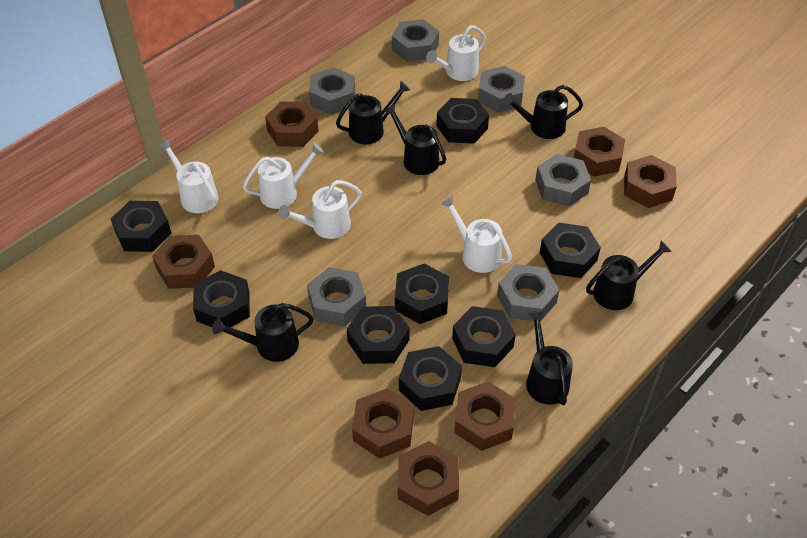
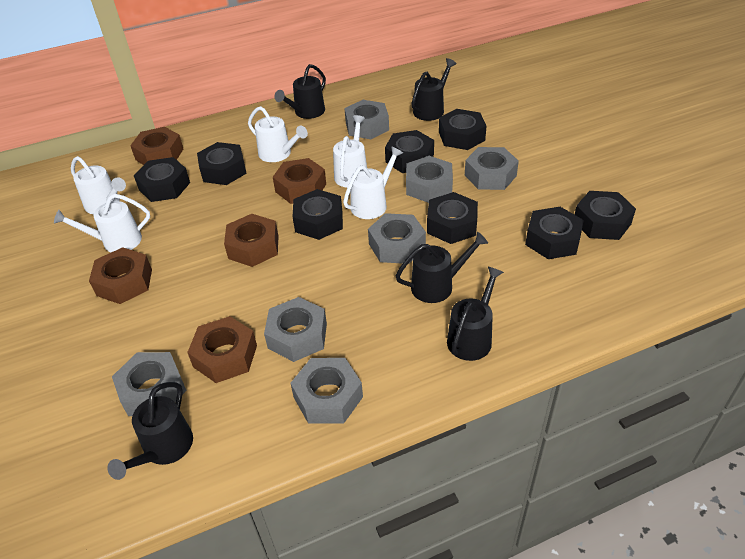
black watering can: [212,303,314,362] [336,81,410,144] [384,104,446,175] [503,85,583,139] [526,310,573,405] [586,241,672,310] = 6 -> [108,382,193,480] [275,64,326,119] [396,232,488,303] [411,58,457,121] [447,267,504,361] = 5
brown nut: [152,235,215,289] [265,102,319,147] [352,388,414,459] [398,441,459,516] [454,381,516,451] [574,127,625,177] [624,155,677,208] = 7 -> [89,247,152,304] [130,127,183,165] [187,316,257,383] [224,214,278,267] [273,158,326,204] = 5
grey nut: [307,267,366,326] [309,67,355,115] [392,19,439,62] [478,66,525,113] [497,264,559,322] [535,154,591,207] = 6 -> [112,352,187,416] [264,297,327,362] [290,358,363,424] [344,100,389,139] [368,213,426,264] [406,156,453,203] [465,147,519,190] = 7

